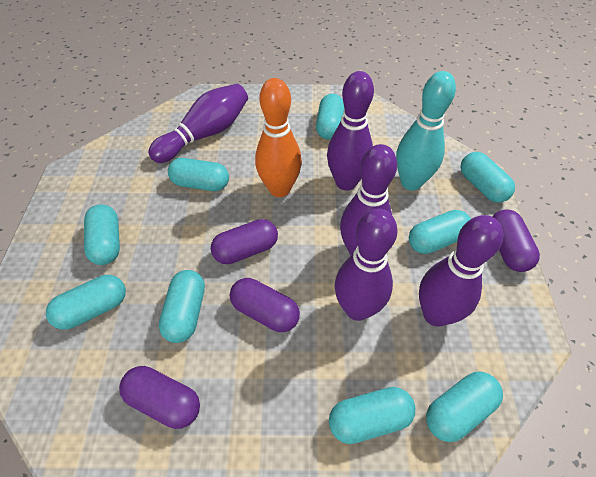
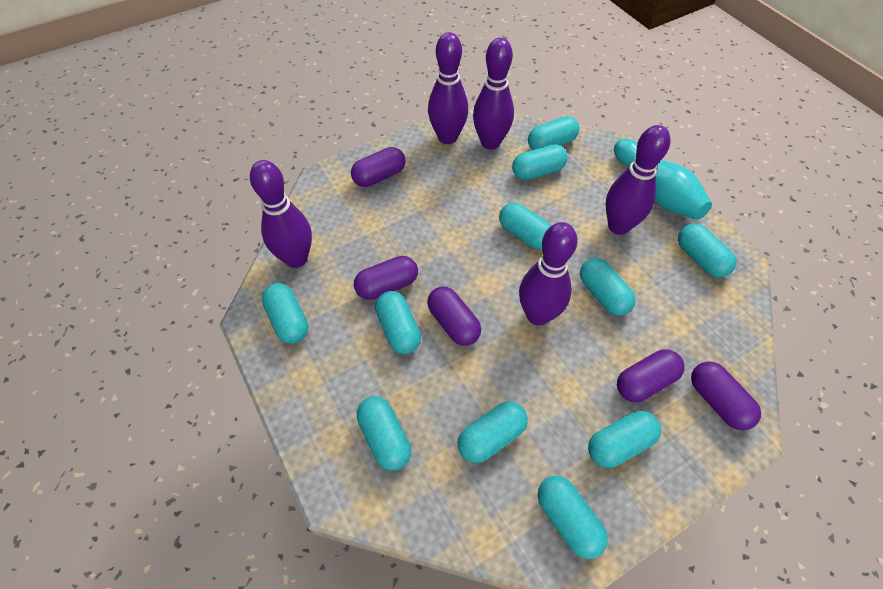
orange bowling pin: [255,78,302,197] = 1 -> none = 0
purple capsule: [119,366,200,429] [211,219,278,264] [230,278,300,332] [492,209,540,272] = 4 -> [351,147,406,187] [354,256,418,300] [427,287,481,346] [617,350,684,402] [691,361,761,430] = 5
turquoise capsule: [46,275,126,329] [84,204,120,265] [159,270,205,343] [168,158,229,191] [316,94,344,140] [329,387,415,444] [409,210,471,254] [426,371,503,442] [461,152,515,203] = 9 -> [262,283,308,344] [357,396,411,471] [375,291,421,354] [457,402,528,463] [499,203,552,250] [512,144,568,180] [528,116,579,150] [537,476,608,559] [580,258,636,316] [588,411,661,468] [678,223,736,277] = 11

